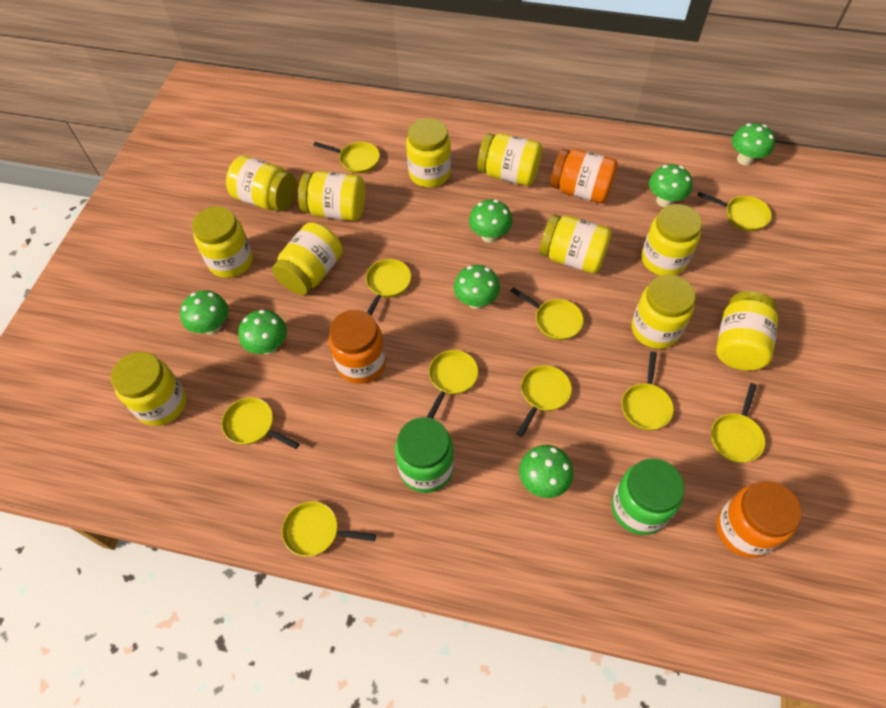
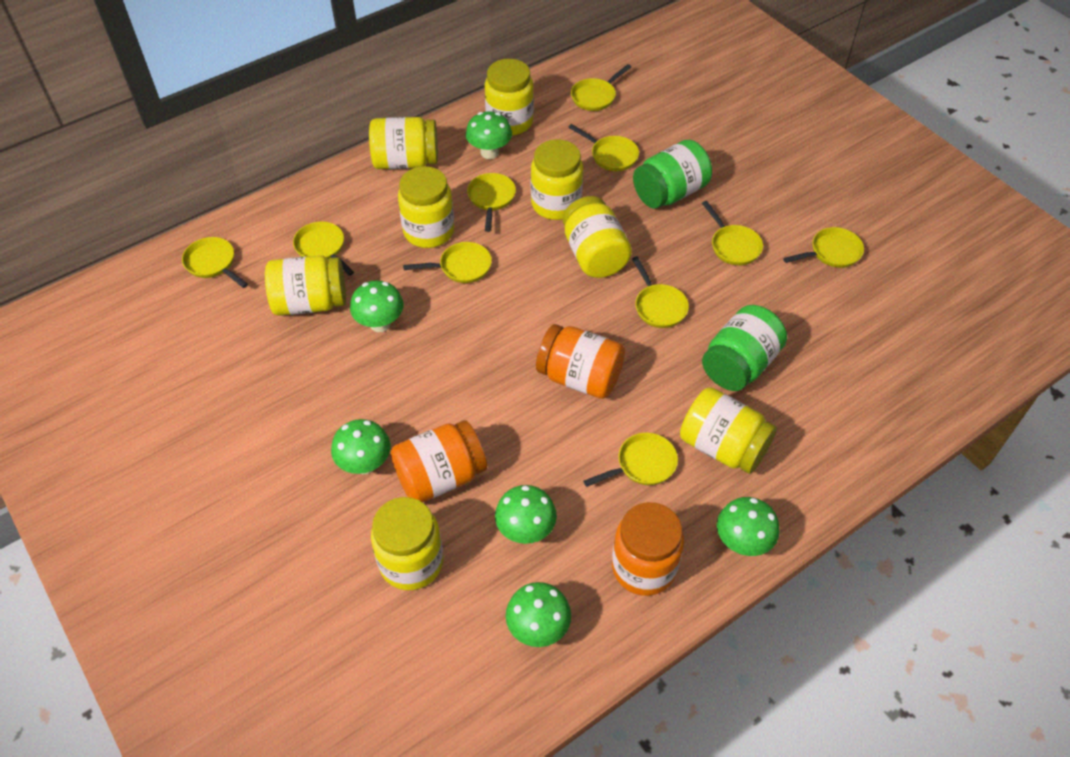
green mushroom: [180,290,228,335] [238,310,287,355] [454,265,500,309] [469,199,512,243] [519,445,574,498] [649,164,693,207] [732,123,775,166] = 7 -> [331,419,391,474] [350,280,404,332] [466,112,512,159] [495,485,557,544] [506,582,571,647] [717,497,779,556] = 6
yellow jar: [111,352,186,426] [192,206,253,278] [226,156,297,211] [272,222,343,295] [298,171,365,221] [406,118,451,188] [477,133,542,186] [540,215,612,274] [631,275,695,349] [641,204,702,276] [716,291,778,371] = 11 -> [265,255,346,316] [369,117,438,169] [371,497,444,590] [398,166,455,248] [485,59,534,136] [531,139,583,220] [563,196,632,278] [680,387,777,474] = 8

